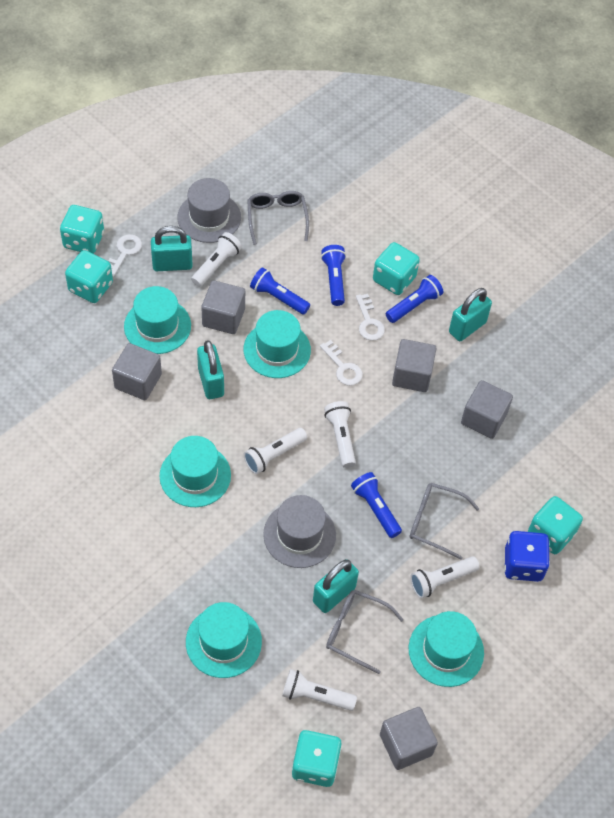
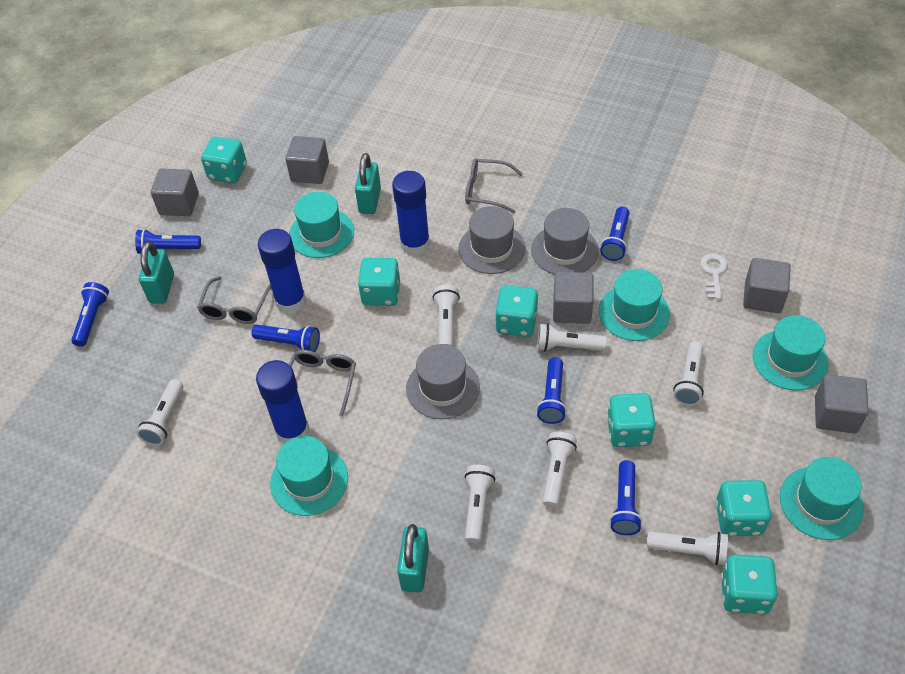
blue dice: [504,531,550,582] = 1 -> none = 0
blue flashlight: [250,267,310,315] [321,245,346,306] [351,472,402,538] [386,275,443,323] = 4 -> [71,282,109,347] [135,229,201,254] [251,325,320,352] [537,357,567,424] [600,206,629,261] [610,460,642,535] = 6
blue glue stick: none = 0 -> [256,360,309,444] [258,229,306,314] [392,171,430,256] = 3
grey hat: [177,178,241,243] [263,495,336,568] = 2 -> [406,344,480,419] [459,206,525,274] [531,208,599,275] = 3
turquoise dice: [60,205,104,254] [65,250,113,303] [292,730,342,787] [373,242,420,295] [528,496,583,554] = 5 -> [201,137,247,184] [358,258,400,306] [495,285,538,337] [607,393,656,447] [716,480,771,536] [721,554,778,614] = 6
turquoise padlock: [151,226,193,271] [197,340,224,399] [313,559,359,613] [449,288,492,341] = 4 -> [139,241,174,304] [355,153,381,214] [397,524,429,593] = 3
white flashlight: [191,232,242,287] [244,428,307,474] [282,669,357,711] [324,401,356,468] [410,556,479,598] = 5 -> [137,379,183,446] [432,285,460,346] [465,465,495,543] [537,323,607,351] [543,432,577,508] [647,531,728,565] [673,341,704,406] = 7
white key: [108,234,142,277] [320,340,363,386] [356,294,385,341] = 3 -> [700,253,728,300] = 1

